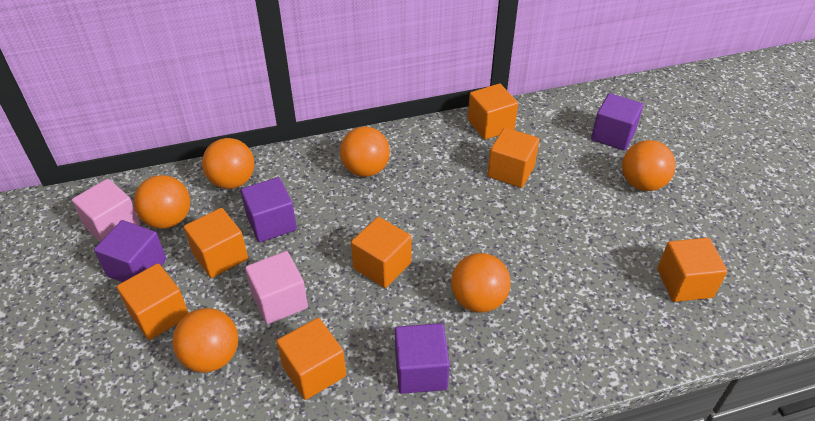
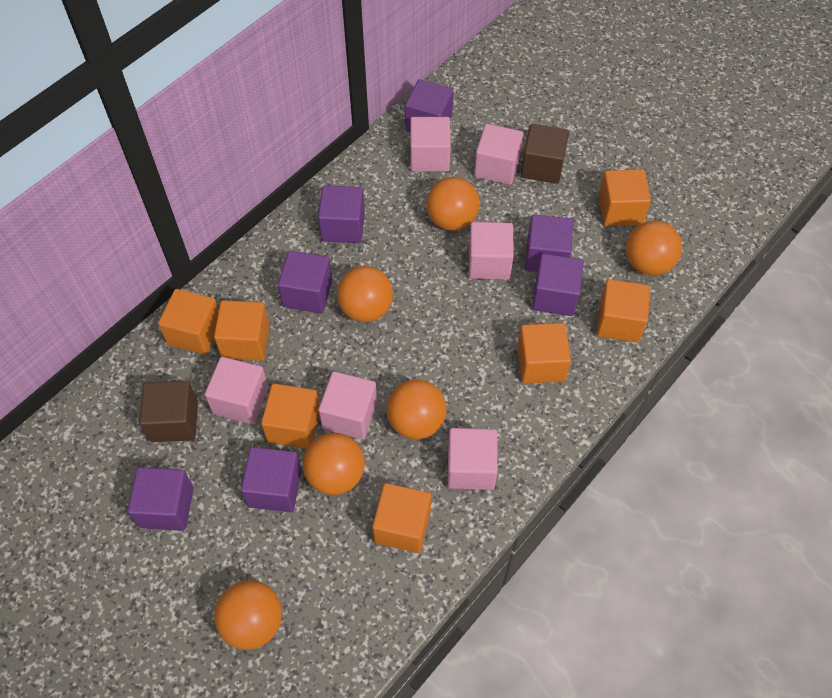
brown cube: none = 0 -> [139,381,198,442] [521,124,569,184] = 2
pink cube: [72,179,140,242] [245,251,308,324] = 2 -> [205,357,268,424] [319,371,377,440] [410,117,451,172] [447,428,498,490] [469,222,514,280] [474,124,523,185] = 6
purple cube: [94,220,166,282] [241,177,297,242] [395,323,450,394] [591,93,643,151] = 4 -> [128,467,194,531] [241,447,301,512] [278,251,332,313] [318,185,365,243] [405,79,454,132] [525,215,573,272] [532,253,584,316] = 7

